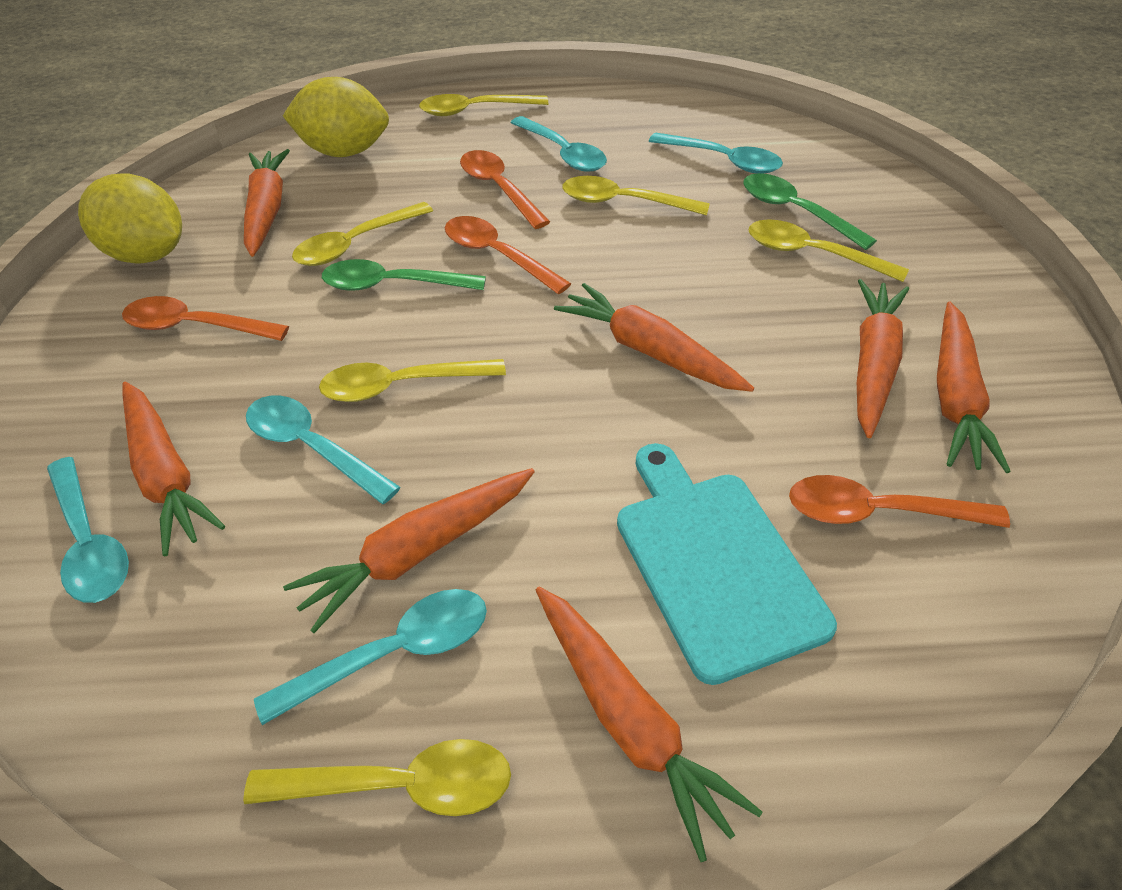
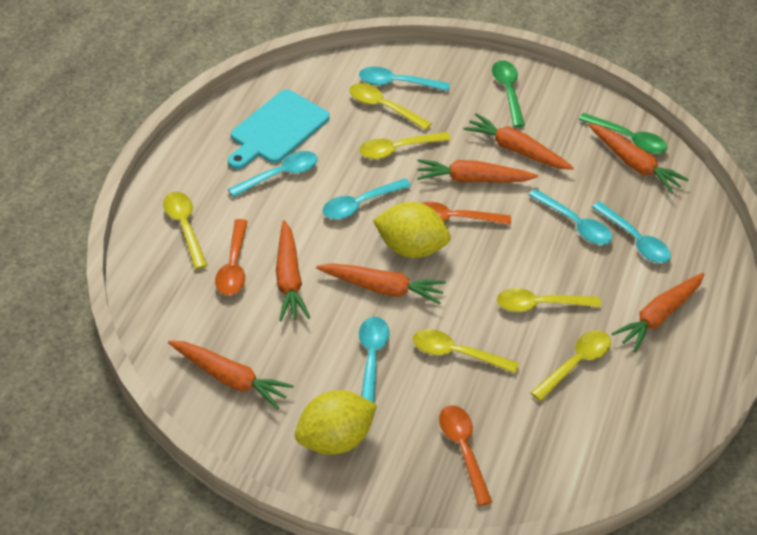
orange spoon: [122,296,289,341] [445,216,572,294] [460,150,550,229] [789,475,1010,528] = 4 -> [215,219,248,295] [422,202,511,225] [439,405,492,506] = 3
turquoise spoon: [47,457,129,603] [246,396,401,504] [254,589,487,725] [511,116,607,172] [649,133,783,174] = 5 -> [228,151,318,197] [323,178,411,219] [359,67,450,91] [359,317,390,403] [529,189,612,245] [592,201,671,263] = 6

